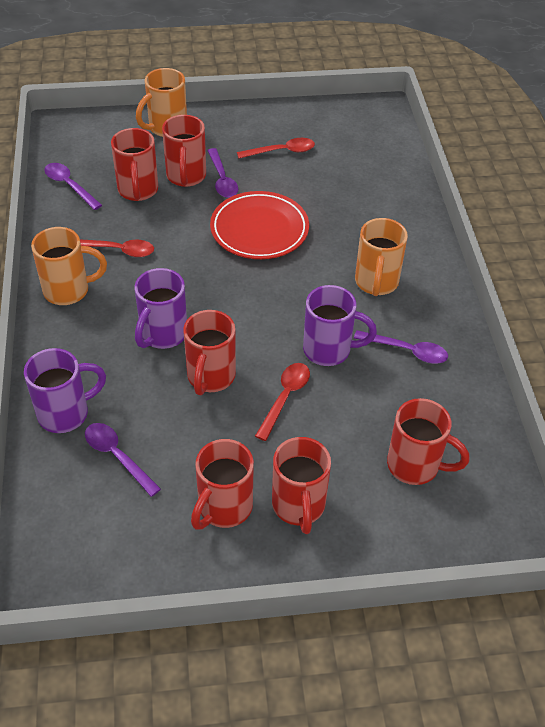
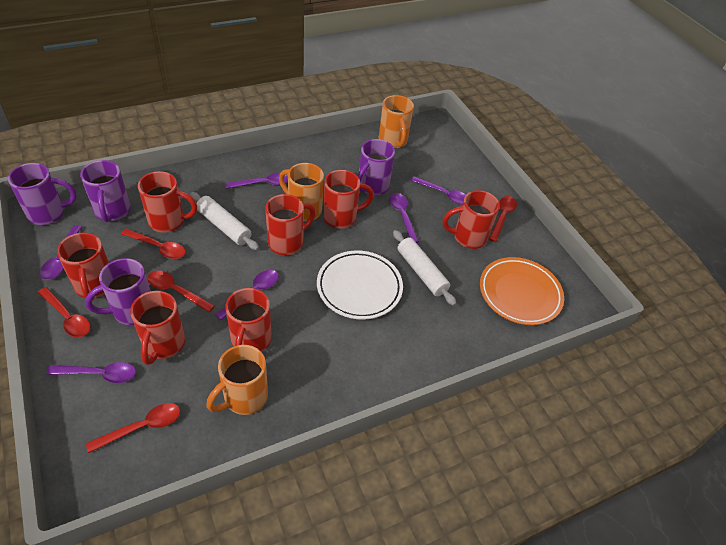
orange plate: none = 0 -> [480,257,564,325] = 1
purple mug: [24,348,106,433] [135,268,187,349] [303,285,377,366] = 3 -> [8,163,77,225] [80,160,131,222] [85,258,151,325] [358,139,395,196] = 4
purple spoon: [45,163,102,210] [85,423,161,497] [207,148,238,198] [354,330,448,364] = 4 -> [40,225,82,280] [46,362,136,383] [215,270,279,320] [225,173,288,189] [389,193,419,243] [411,176,466,205] = 6
red mug: [111,128,158,201] [162,115,206,187] [183,310,236,395] [191,439,254,530] [272,437,331,534] [387,398,469,485] = 6 -> [57,233,109,301] [130,291,185,365] [138,171,197,233] [225,288,272,352] [266,194,316,255] [323,170,374,228] [443,190,500,249] = 7
red plate: [210,191,309,259] = 1 -> none = 0
red spoon: [80,239,154,257] [237,138,315,159] [255,363,310,441] = 3 -> [38,287,90,337] [86,403,180,453] [121,229,186,259] [147,271,215,312] [489,196,517,242] = 5
white plate: none = 0 -> [317,251,403,319] = 1
white rolling pin: none = 0 -> [190,192,259,250] [393,230,456,306] = 2

